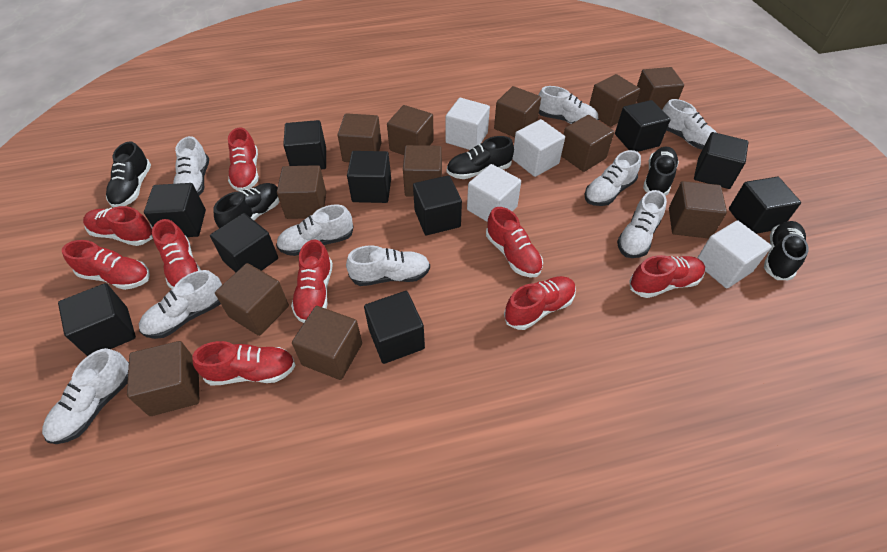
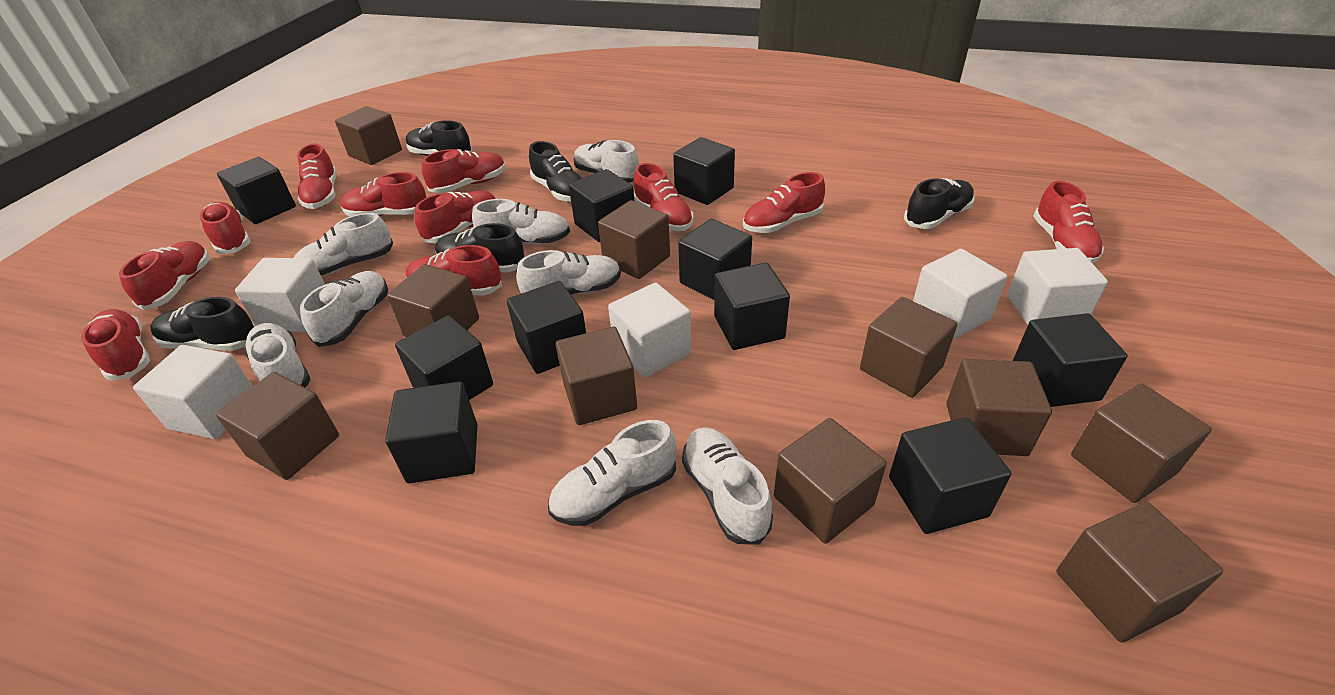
brown cube: [127,341,200,416] [215,263,289,336] [277,165,326,219] [292,306,362,380] [338,113,382,162] [387,105,434,155] [403,145,442,197] [494,86,541,137] [561,115,615,172] [589,74,640,127] [637,67,684,110] [669,181,727,239] = 12 -> [216,372,339,480] [335,106,402,165] [387,264,479,337] [555,327,637,425] [598,200,670,279] [774,418,887,544] [860,297,957,398] [946,359,1052,456] [1056,502,1223,642] [1071,383,1212,503] = 10
red shoe: [62,240,150,290] [83,206,153,246] [152,219,201,289] [192,341,296,386] [228,128,259,191] [291,239,333,323] [486,207,543,278] [504,276,576,330] [629,255,705,298] = 9 -> [81,309,150,381] [119,241,210,310] [200,202,251,254] [297,143,337,209] [341,172,426,216] [406,245,502,296] [415,191,496,243] [422,149,506,193] [634,163,693,231] [743,172,825,233] [1033,181,1104,263] = 11
white cube: [445,98,490,150] [467,164,521,222] [512,119,565,177] [697,220,772,288] = 4 -> [133,345,253,439] [235,258,325,333] [608,283,691,378] [913,249,1007,340] [1007,248,1108,325] = 5
white shoe: [42,348,129,444] [139,270,222,339] [173,136,209,195] [276,204,353,256] [346,245,430,286] [539,86,599,124] [584,150,641,206] [617,190,667,258] [662,99,717,150] = 9 -> [244,323,311,387] [294,213,393,276] [300,271,388,347] [472,199,570,244] [517,250,621,295] [548,420,676,526] [574,140,639,183] [682,427,773,545] = 8

